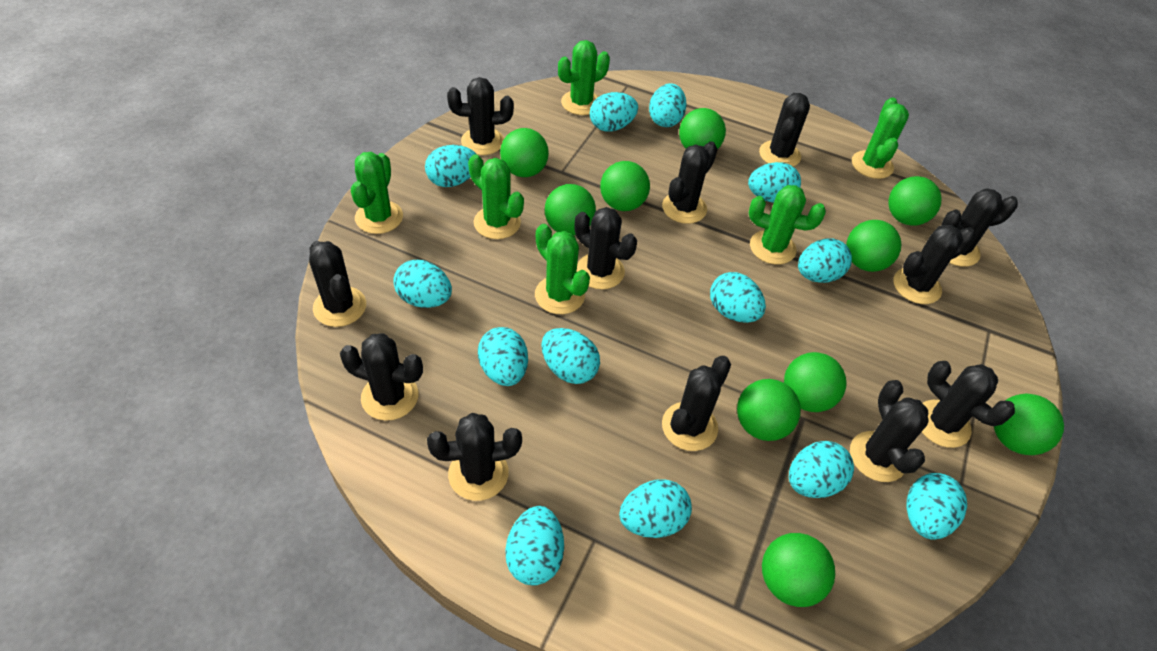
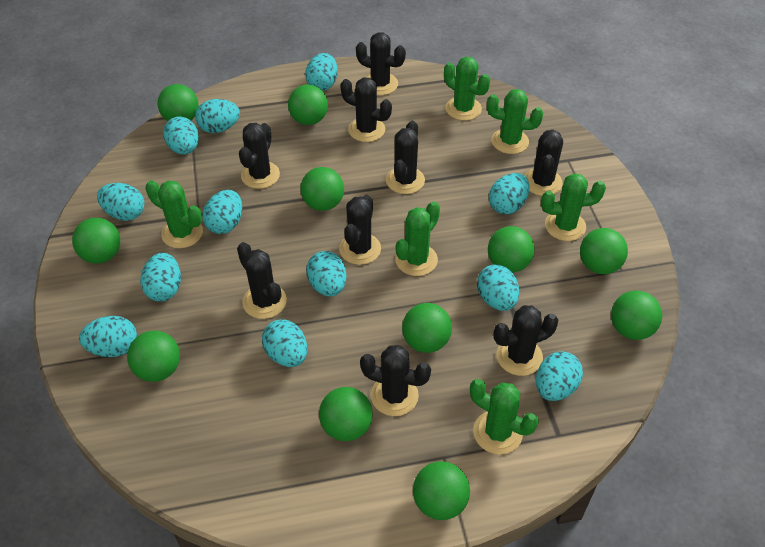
black cactus: [309,241,366,327] [340,333,423,421] [427,413,522,501] [447,77,514,155] [574,207,637,289] [662,141,718,224] [662,356,731,451] [759,93,810,167] [850,380,928,482] [894,225,975,304] [922,361,1015,448] [942,188,1018,267] = 12 -> [237,242,287,319] [239,123,280,189] [339,195,381,265] [340,78,392,142] [356,33,406,95] [360,345,431,416] [386,121,425,194] [493,305,558,376] [524,130,563,196] = 9
green ball: [500,128,549,177] [545,184,596,235] [600,161,650,211] [679,108,726,149] [737,379,801,441] [762,533,835,607] [784,352,847,412] [846,220,901,272] [888,176,942,226] [994,394,1064,455] = 10 -> [72,218,120,264] [127,330,180,382] [158,84,199,121] [288,84,328,125] [300,167,344,211] [319,387,373,441] [402,303,452,353] [413,461,470,520] [488,226,535,273] [580,228,628,274] [611,291,662,340] = 11
turquoise egg: [393,260,452,308] [425,145,476,187] [478,327,528,386] [505,506,564,586] [541,328,600,384] [590,92,638,132] [619,479,692,538] [649,83,687,127] [710,272,766,323] [748,162,801,203] [789,441,854,498] [798,239,852,283] [906,473,967,540] = 13 -> [79,316,137,357] [97,183,144,221] [140,253,181,302] [163,116,199,155] [195,99,240,133] [203,190,242,234] [262,319,307,367] [305,53,338,91] [306,251,346,296] [477,264,519,311] [489,173,530,214] [536,351,583,401] = 12

